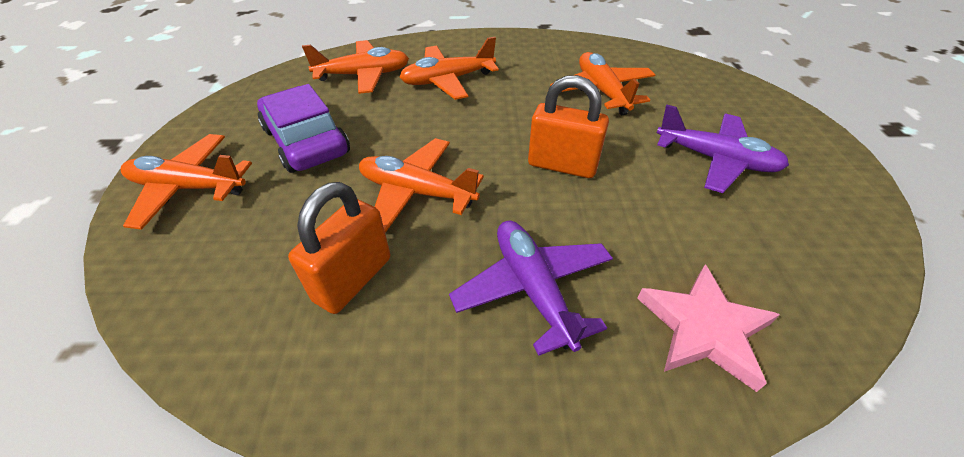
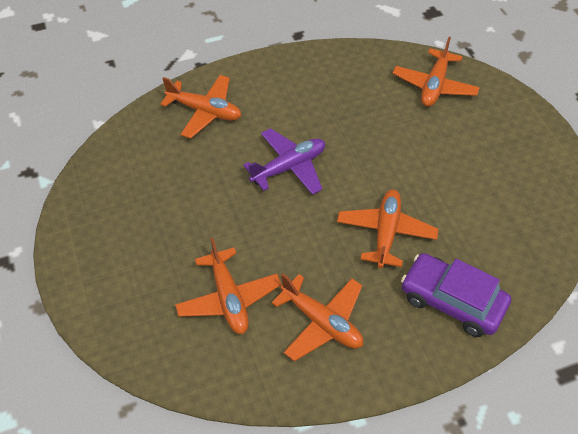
orange padlock: [288,182,390,314] [528,75,609,178] = 2 -> none = 0
pink star: [637,265,780,392] = 1 -> none = 0
purple plane: [449,220,613,356] [657,105,789,193] = 2 -> [243,128,325,195] = 1

